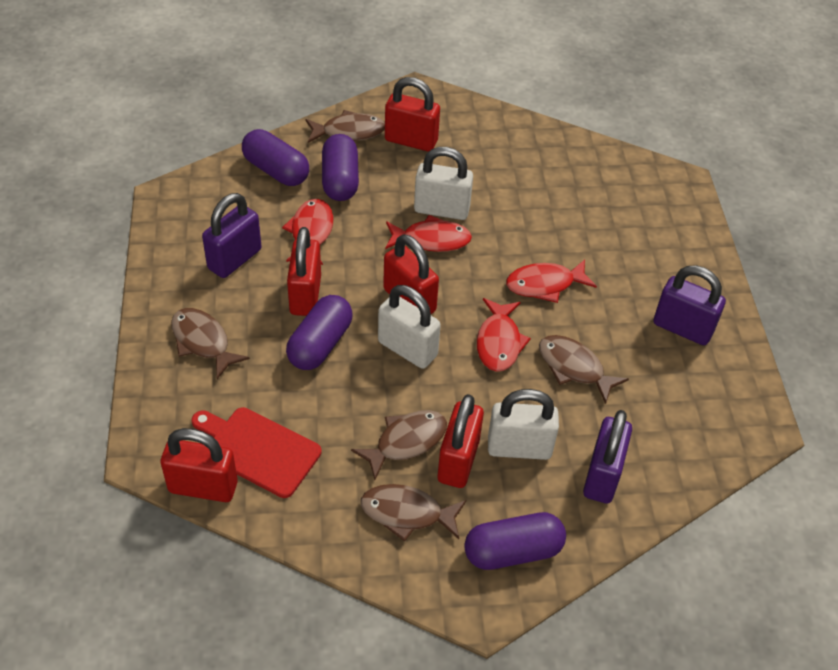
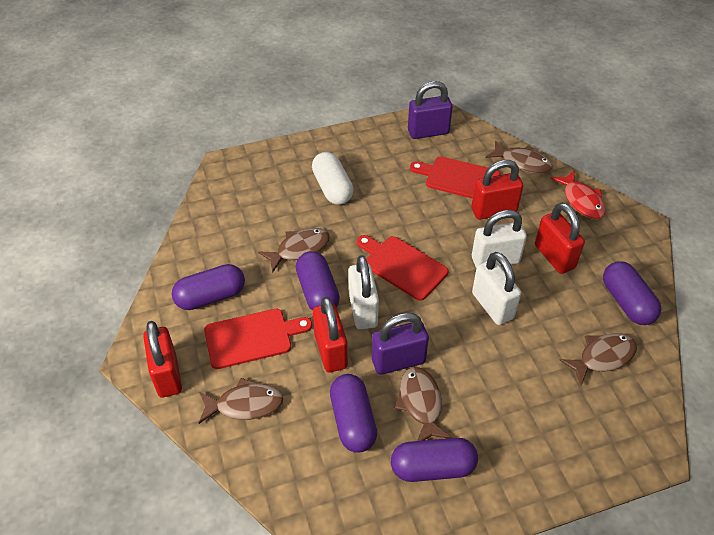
purple capsule: [242,129,309,186] [286,295,353,370] [322,134,359,201] [464,512,566,570] = 4 -> [172,264,245,310] [296,251,340,311] [330,374,377,453] [391,438,478,482] [603,261,662,325] = 5
purple padlock: [202,193,262,278] [583,410,632,504] [653,265,726,345] = 3 -> [372,312,429,375] [408,81,453,139] = 2
red cutting board: [192,407,322,498] = 1 -> [204,309,312,369] [357,235,449,301] [410,157,500,199] = 3
red fish: [282,199,334,265] [385,215,472,252] [477,298,531,372] [506,259,597,303] = 4 -> [550,170,605,219] = 1
red padlock: [161,428,238,502] [287,227,321,316] [383,234,439,314] [385,77,440,152] [438,394,484,488] = 5 -> [143,321,182,398] [313,296,348,372] [471,160,523,220] [535,202,585,274] = 4
white capsule: none = 0 -> [312,152,354,205] = 1

